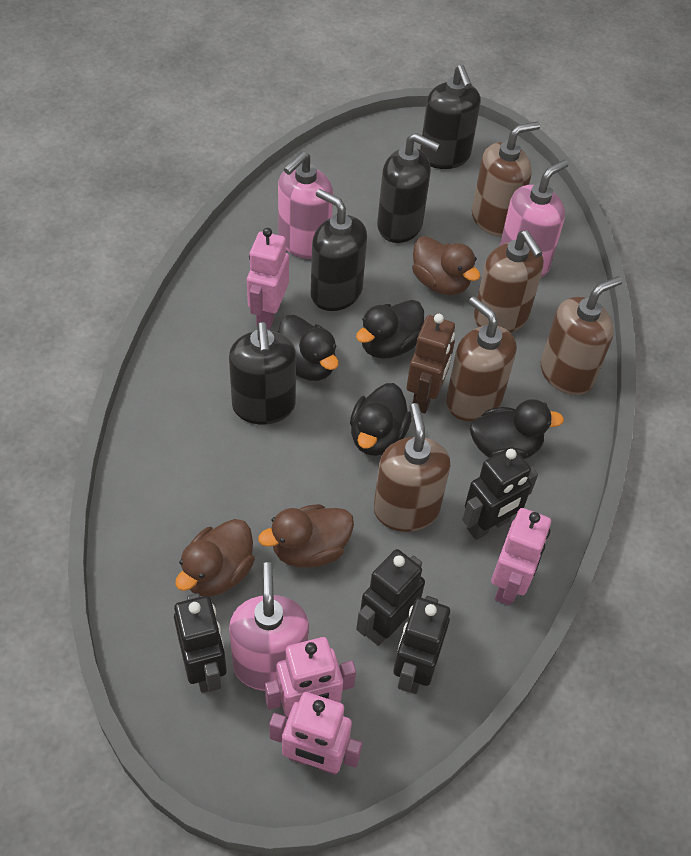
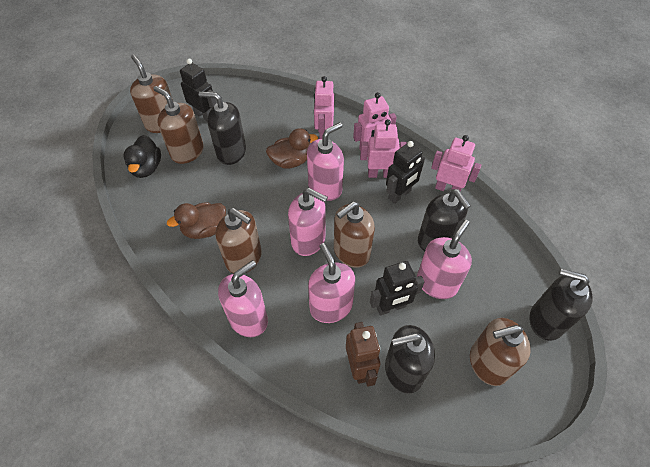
black duck: [278,315,339,381] [350,383,412,456] [356,300,424,359] [470,399,564,459] = 4 -> [123,135,161,178] = 1
black robot: [174,593,227,693] [356,549,425,646] [393,596,450,694] [462,447,538,540] = 4 -> [180,58,217,121] [370,261,424,315] [386,141,425,204] = 3
brown duck: [175,519,255,597] [258,504,354,568] [412,236,481,295] = 3 -> [167,202,226,239] [266,128,318,169] = 2
pink soap dispenser: [229,562,309,691] [278,151,333,259] [500,159,569,277] = 3 -> [218,260,268,337] [288,188,328,256] [307,122,344,201] [308,243,355,323] [417,220,472,299] = 5

